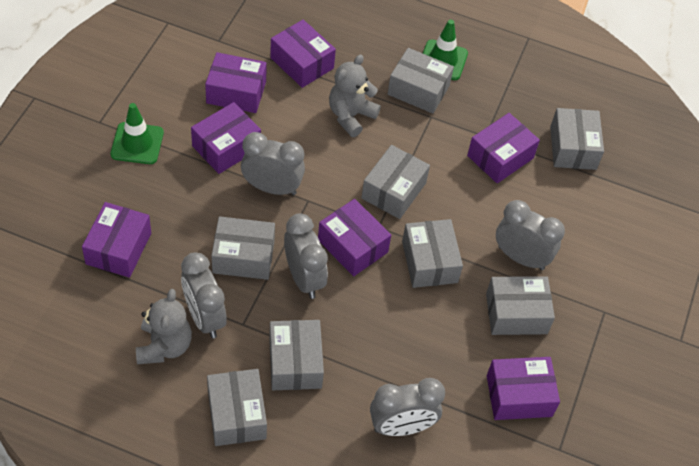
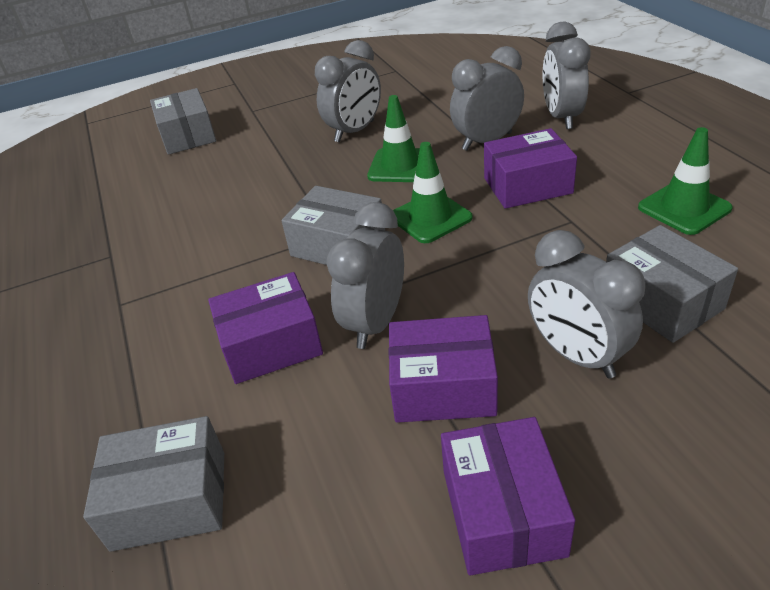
green traffic cone: [111,103,164,164] [423,19,468,80] = 2 -> [367,95,420,182] [393,142,473,243] [638,127,733,235] = 3
grey box: [207,369,267,446] [211,216,275,280] [269,320,324,390] [361,145,430,219] [388,48,454,114] [402,219,463,288] [486,276,555,335] [550,108,604,170] = 8 -> [83,416,224,552] [150,88,216,155] [281,186,385,265] [606,225,738,343] = 4
grey teddy bear: [136,289,192,364] [329,55,381,137] = 2 -> none = 0
purple box: [82,202,151,278] [191,102,261,174] [205,52,267,113] [270,20,336,88] [318,199,391,276] [467,113,540,183] [487,357,560,420] = 7 -> [208,272,323,384] [389,315,498,423] [441,417,575,575] [484,128,577,209] = 4

